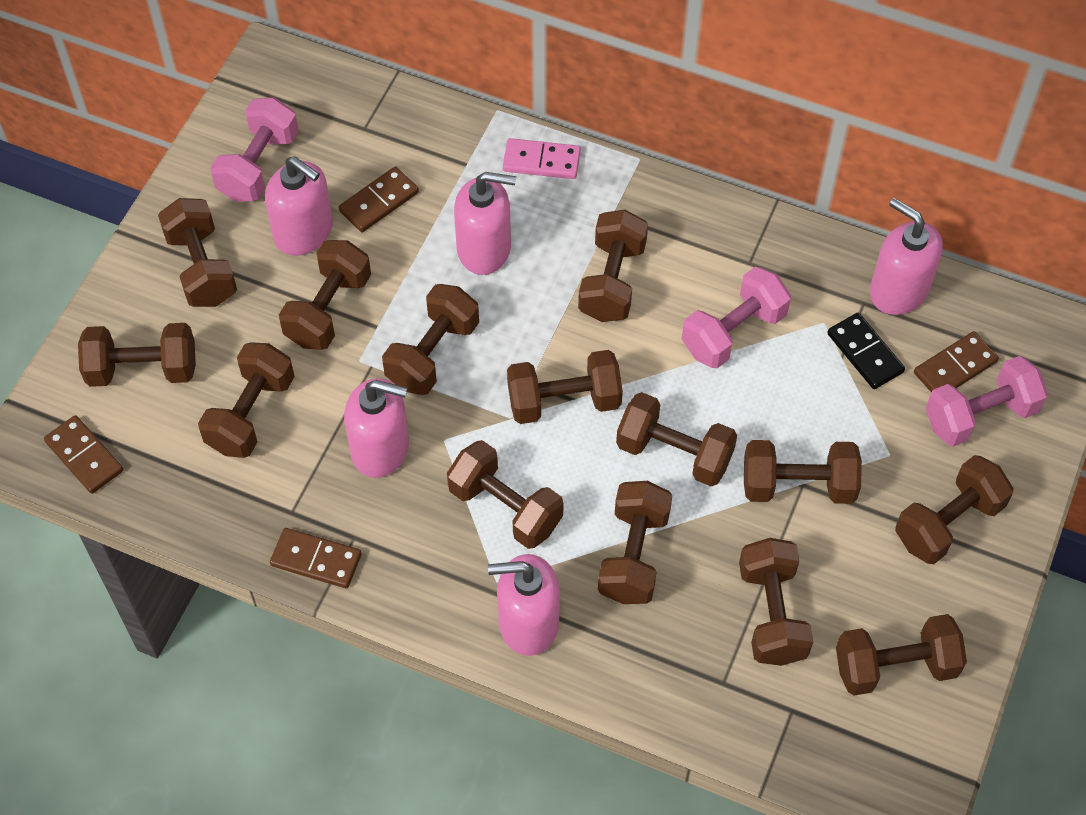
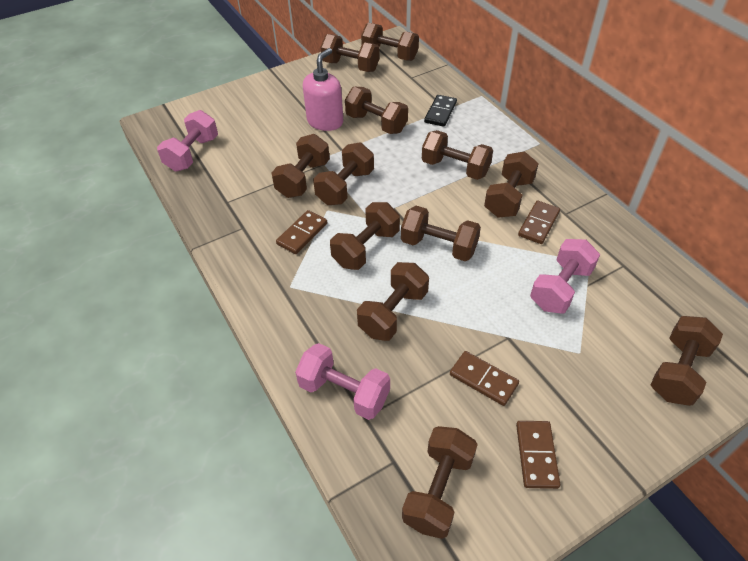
brown dumbbell: [78,323,196,387] [158,198,237,307] [198,342,295,458] [279,240,371,350] [382,284,479,395] [447,440,564,549] [507,350,623,424] [578,209,648,322] [598,481,672,604] [616,392,737,486] [739,538,813,666] [744,440,862,504] [836,614,967,696] [895,455,1013,564] = 14 -> [272,134,330,198] [313,142,374,205] [320,34,380,72] [330,202,400,270] [345,87,408,134] [357,262,429,341] [361,23,419,61] [401,206,481,261] [402,426,478,539] [422,130,493,180] [484,151,539,218] [651,316,723,406] = 12
pink domino: [503,138,581,179] = 1 -> none = 0
pink soap dispenser: [265,156,333,256] [344,378,409,478] [454,172,516,275] [488,554,560,656] [870,198,943,315] = 5 -> [303,48,343,131] = 1

